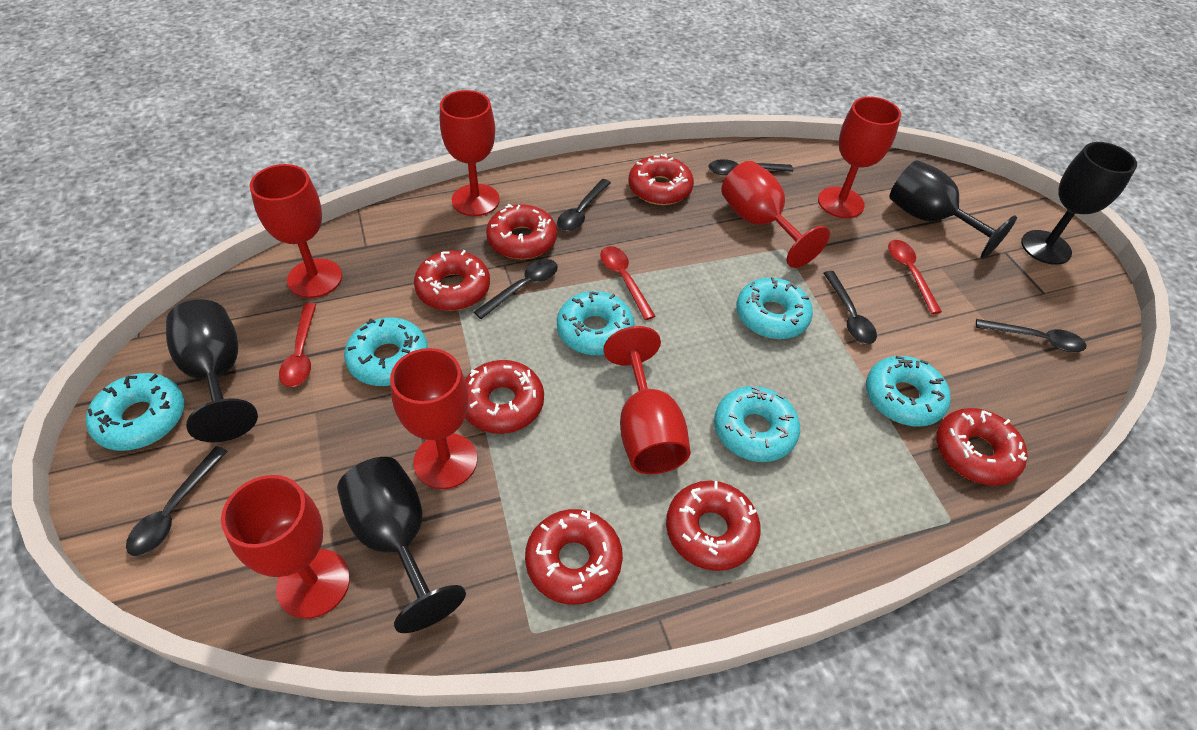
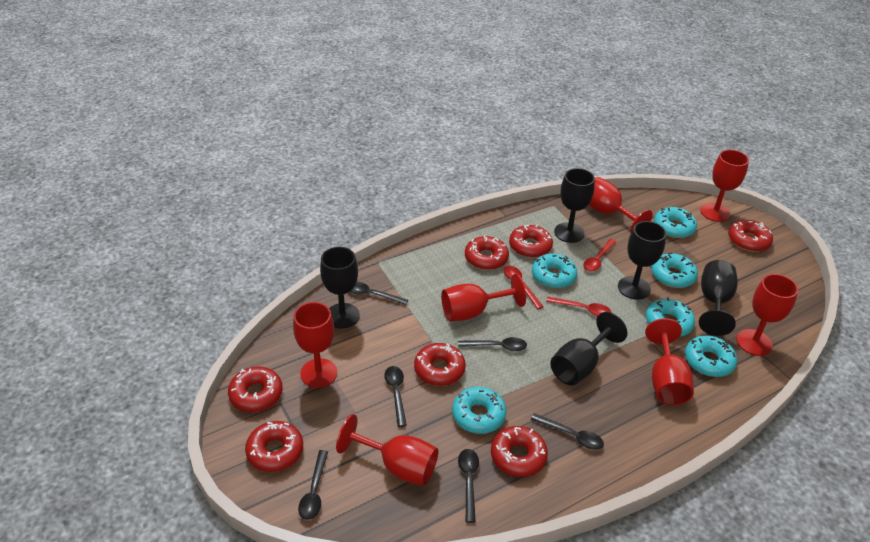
black goblet: [166,299,258,442] [337,457,466,633] [889,160,1017,259] [1021,142,1137,265] = 4 -> [320,247,360,329] [550,312,627,385] [554,168,595,243] [618,221,666,300] [699,260,738,336] = 5

